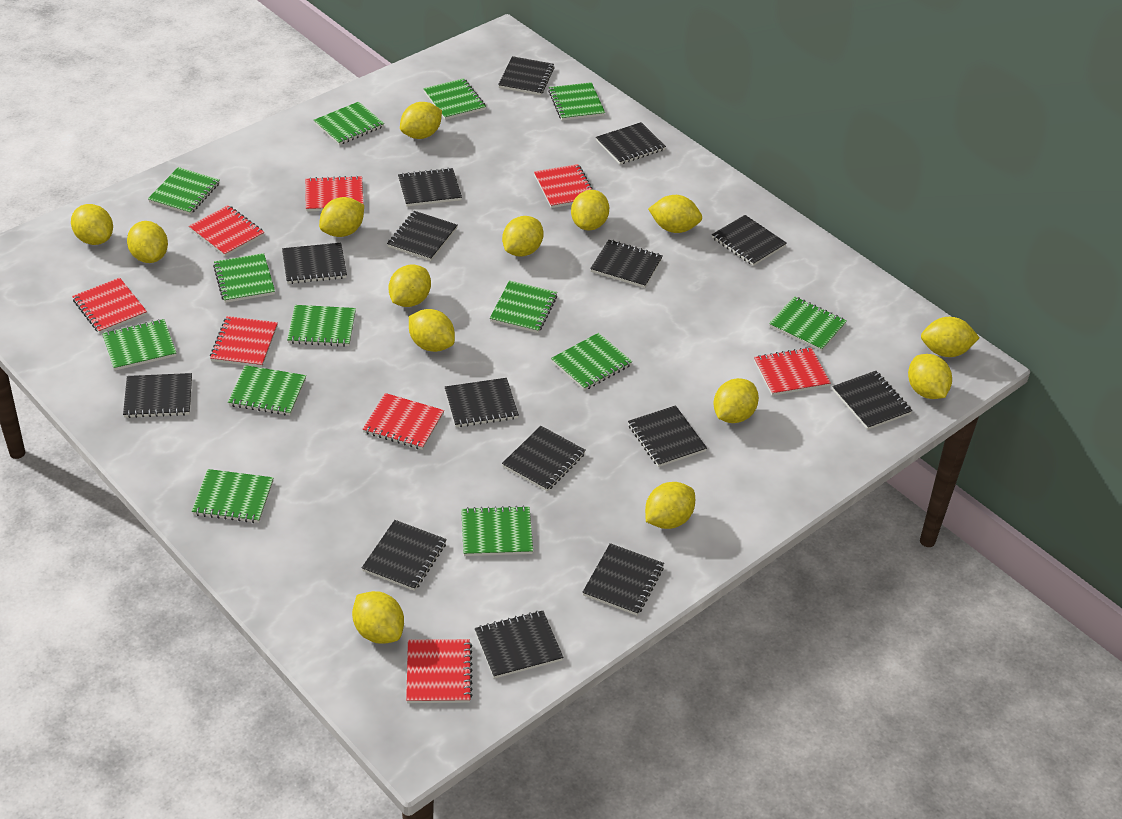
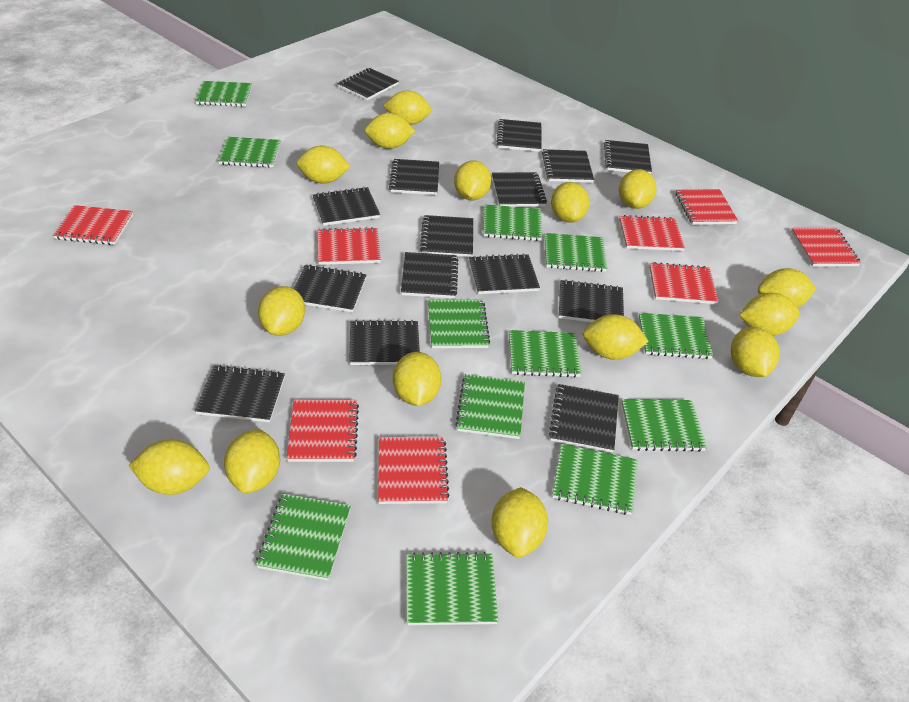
green notebook: [102,319,177,371] [148,167,219,215] [192,469,274,523] [213,253,275,303] [228,365,306,415] [287,305,356,347] [314,102,384,145] [423,78,486,120] [461,506,533,556] [490,280,557,333] [548,82,605,120] [551,333,632,391] [769,296,847,351] = 13 -> [195,81,252,107] [218,137,281,168] [256,494,351,581] [406,552,498,625] [428,300,490,348] [455,374,525,439] [483,205,542,241] [509,330,582,377] [545,233,607,272] [553,444,637,515] [621,399,707,452] [639,313,713,359] = 12
yellow lemon: [71,204,113,245] [127,221,168,263] [319,197,364,237] [352,591,404,644] [388,265,431,307] [400,102,442,139] [409,309,455,352] [502,216,543,257] [571,190,609,230] [645,482,695,529] [648,195,702,233] [713,378,759,423] [908,354,952,399] [921,317,979,357] = 14 -> [128,439,210,495] [224,429,280,493] [258,286,305,336] [297,146,351,184] [365,113,415,149] [383,90,431,125] [393,352,441,406] [454,161,491,200] [491,487,548,557] [551,182,589,223] [583,314,649,360] [619,169,657,209] [731,327,780,377] [739,293,800,336] [758,268,816,308] = 15

